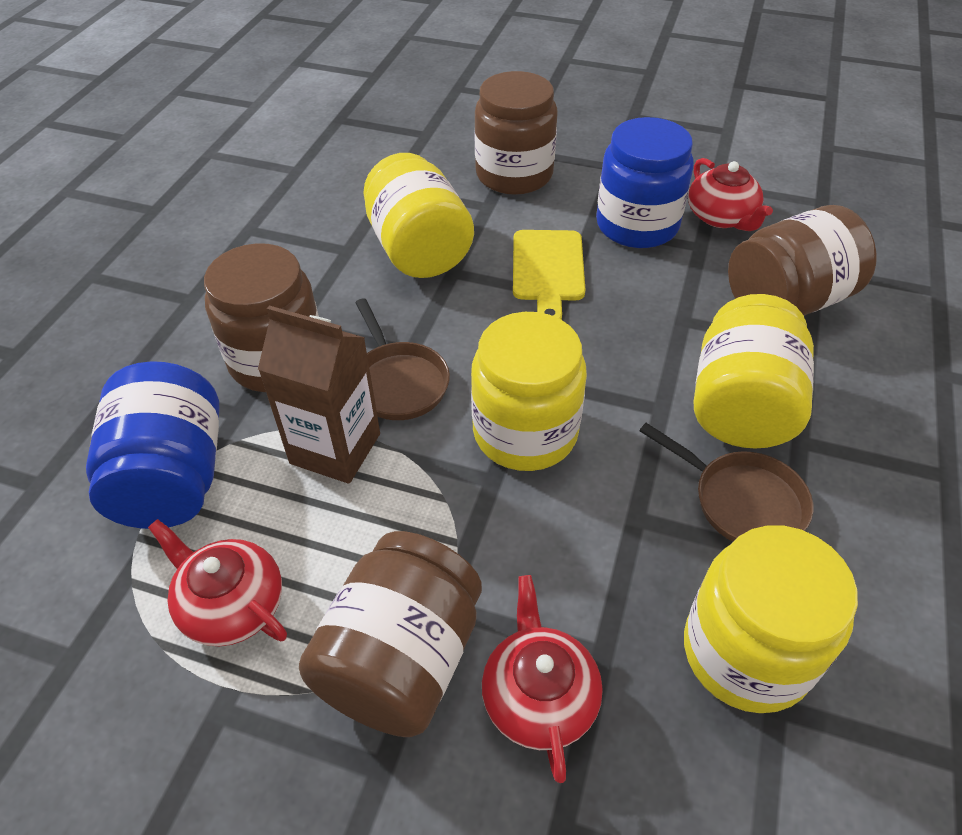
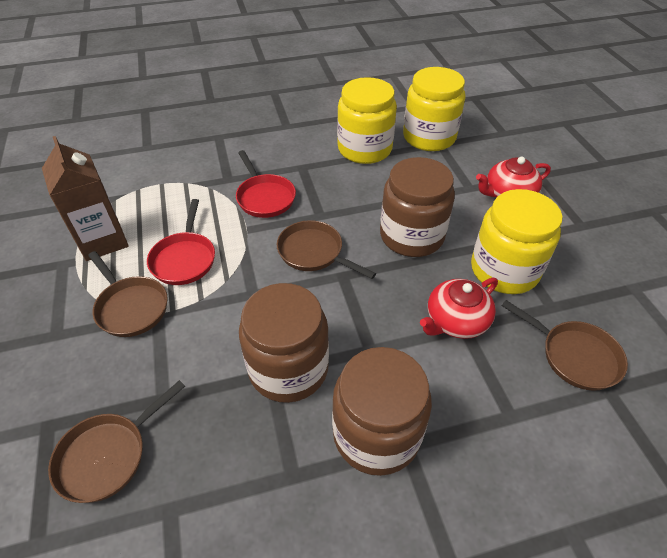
blue jar: [86,361,220,529] [596,117,694,248] = 2 -> none = 0
brown jar: [204,243,319,392] [299,531,482,737] [474,71,558,195] [728,205,876,316] = 4 -> [239,283,329,403] [332,347,432,476] [380,157,455,257] = 3
brown pan: [355,298,450,420] [640,423,813,542] = 2 -> [48,380,185,503] [88,251,168,337] [277,220,376,279] [502,300,628,391] = 4
red pan: none = 0 -> [147,199,215,285] [236,150,296,218] = 2
red teapot: [148,519,287,646] [482,575,603,783] [688,158,773,231] = 3 -> [420,278,498,339] [476,157,551,198] = 2
yellow cutting board: [513,230,585,320] = 1 -> none = 0
yellow jar: [363,153,474,278] [471,312,587,471] [684,525,858,713] [693,294,814,449] = 4 -> [337,77,397,164] [403,67,466,151] [471,189,563,294] = 3

